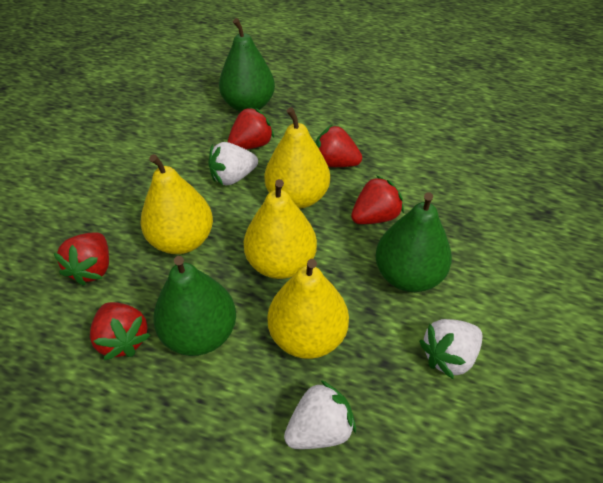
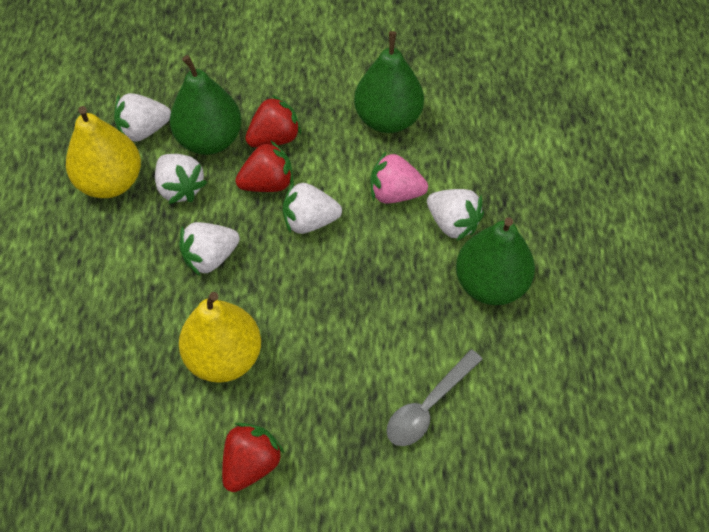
grey spoon: none = 0 -> [386,349,483,446] = 1
pink strawberry: none = 0 -> [371,152,428,203] = 1
red strawberry: [54,232,109,286] [90,302,151,360] [228,107,274,150] [315,124,362,167] [351,175,404,224] = 5 -> [222,423,284,492] [235,140,293,192] [245,95,301,147] = 3
white strawberry: [208,142,258,185] [284,380,356,449] [419,319,483,380] = 3 -> [114,93,171,142] [155,154,207,204] [179,222,240,276] [283,182,342,234] [427,189,484,241] = 5
yellow pear: [140,154,213,254] [244,179,317,279] [264,107,330,209] [268,259,349,359] = 4 -> [66,106,141,198] [179,292,261,383] = 2

